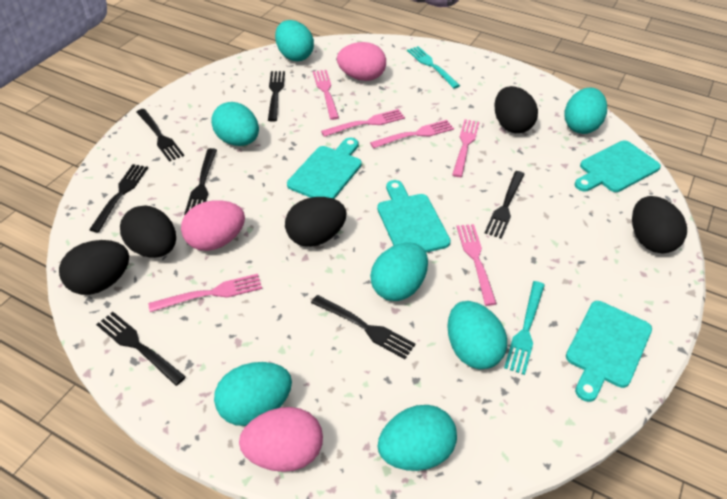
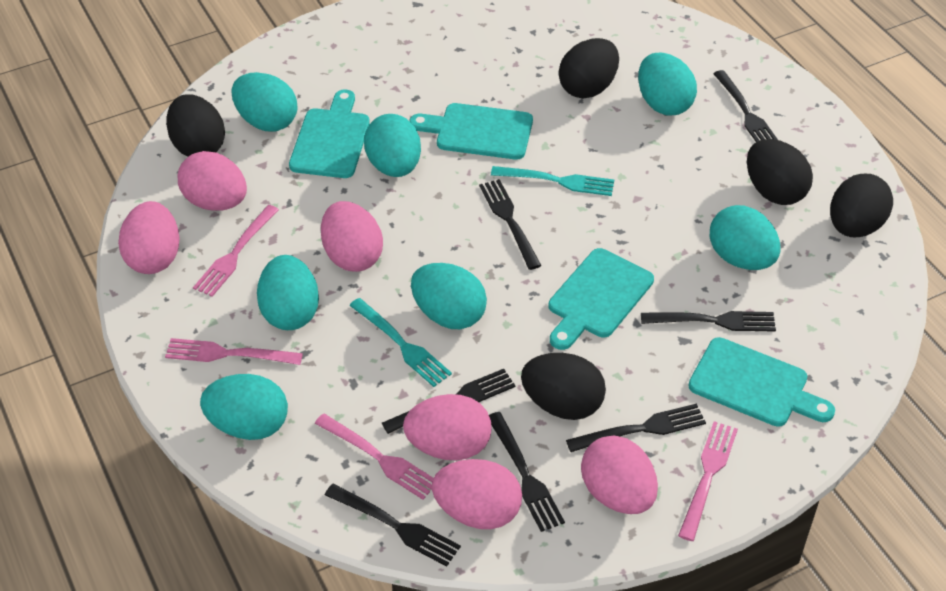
pink egg: [181,200,245,251] [239,407,323,472] [337,42,386,81] = 3 -> [118,201,180,274] [178,151,247,211] [321,201,383,272] [403,394,492,460] [432,459,522,529] [581,435,658,514] = 6
pink fork: [148,274,262,312] [313,70,339,120] [321,109,405,137] [370,120,454,148] [452,119,479,177] [456,224,497,306] = 6 -> [165,338,303,365] [193,205,279,297] [314,413,433,500] [678,421,738,541] = 4

